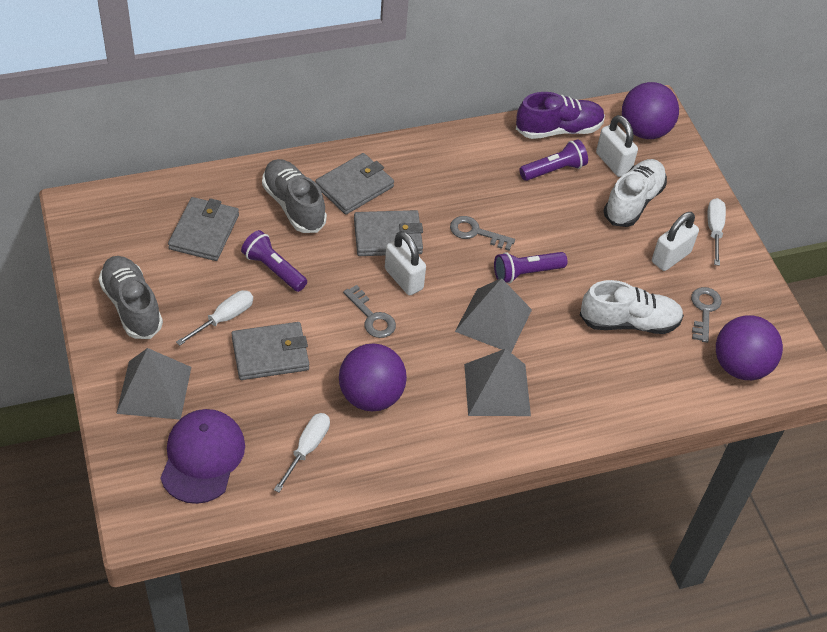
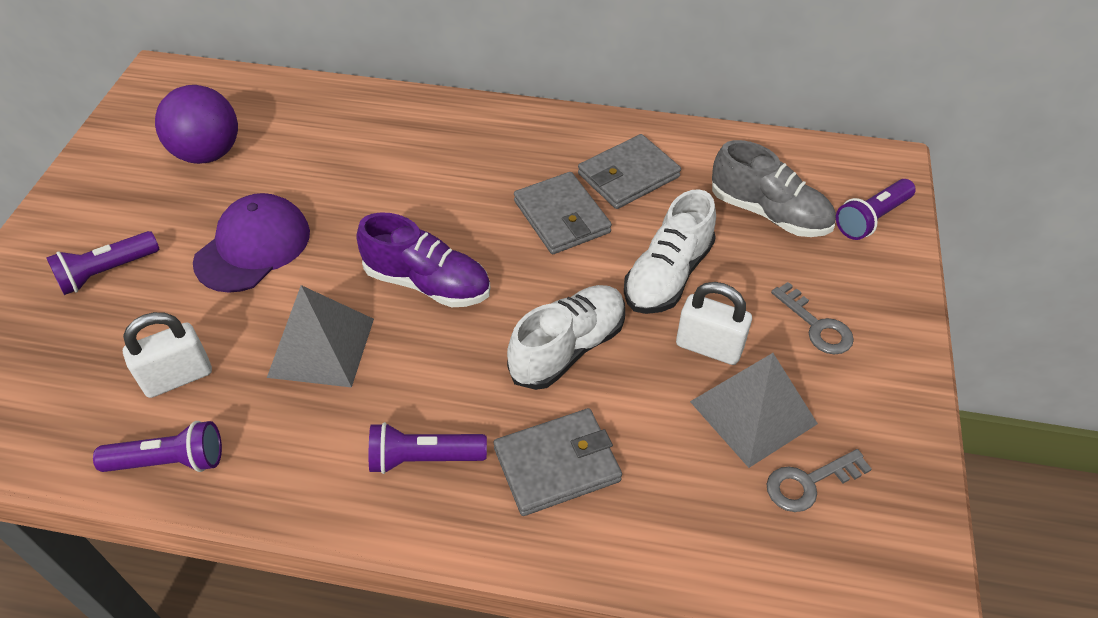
grey key: [343,285,396,338] [450,216,515,251] [691,287,721,343] = 3 -> [766,449,872,512] [771,282,854,354] = 2
grey pyramid: [116,348,191,420] [455,278,532,352] [464,349,531,416] = 3 -> [267,285,374,388] [690,353,818,468] = 2
grey shoe: [99,256,163,339] [262,159,327,233] = 2 -> [712,140,836,237] = 1
grey wallet: [168,197,239,261] [231,322,309,380] [315,153,394,215] [354,210,423,256] = 4 -> [494,408,622,516] [514,172,612,254] [578,134,681,209] = 3
purple ball: [339,343,407,411] [622,82,679,139] [716,315,783,380] = 3 -> [155,85,238,164] = 1
purple flashlight: [241,230,307,292] [494,252,567,284] [519,139,588,181] = 3 -> [46,231,159,295] [93,421,222,472] [369,422,487,474] [836,179,916,240] = 4
white padlock: [385,231,426,295] [596,115,638,177] [652,212,699,271] = 3 -> [123,312,212,398] [676,282,752,365] = 2
white screwdriver: [176,290,253,346] [274,413,330,493] [707,198,726,266] = 3 -> none = 0

